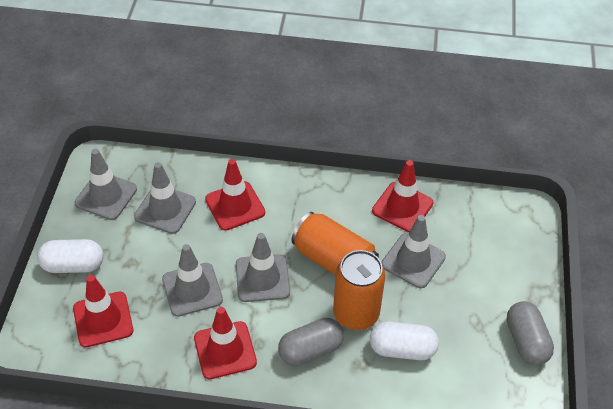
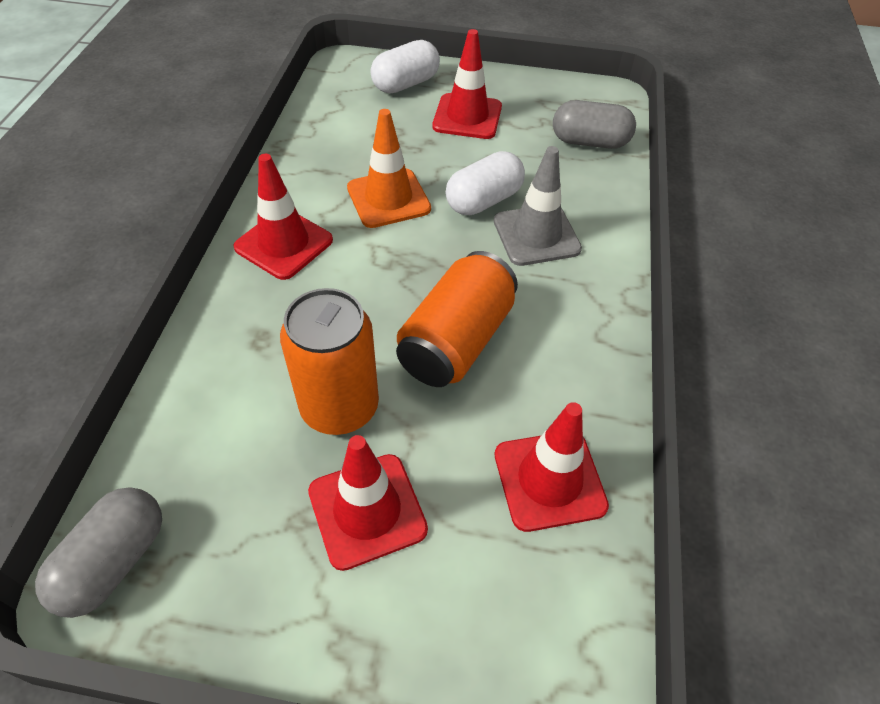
grey traffic cone: [74,149,137,220] [134,162,196,234] [162,244,223,317] [236,233,290,302] [381,215,446,288] = 5 -> [494,146,582,266] = 1
orange traffic cone: none = 0 -> [347,109,431,228] = 1

